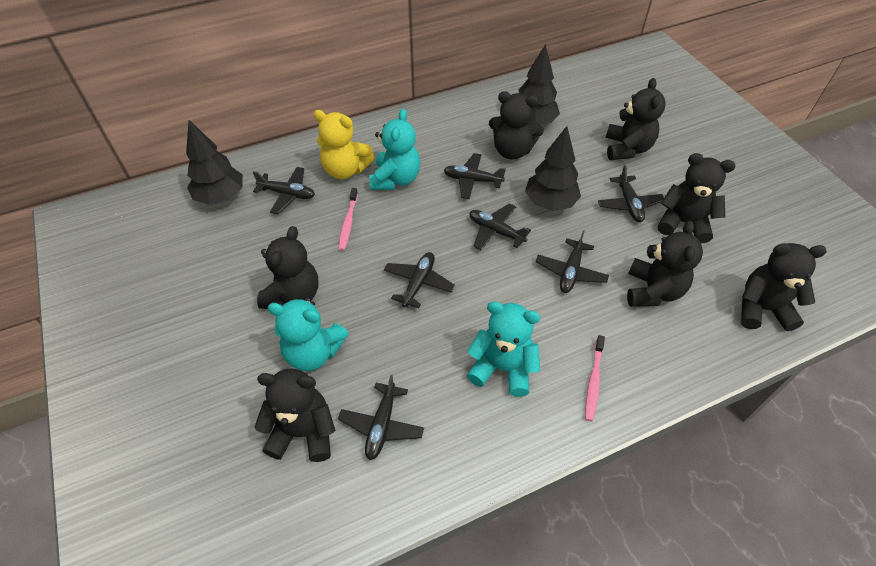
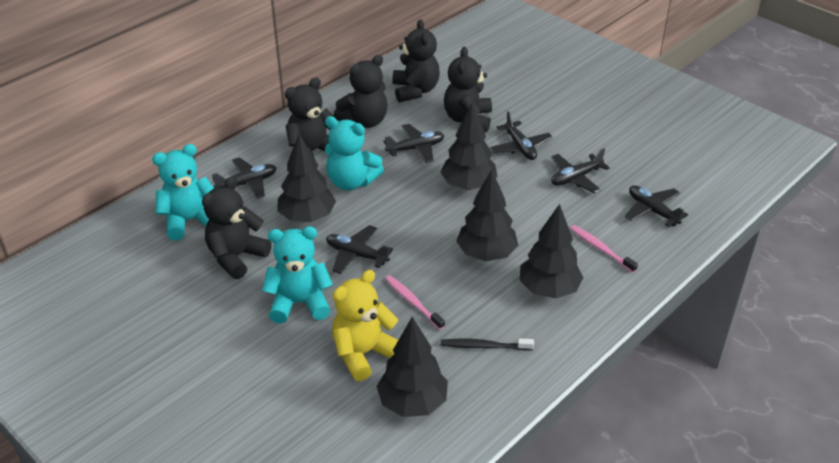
black plane: [253,167,315,214] [338,375,424,460] [384,252,455,308] [444,153,506,199] [469,203,531,250] [536,230,609,293] [598,165,664,222] = 7 -> [212,157,277,199] [326,225,393,274] [383,124,444,163] [490,111,553,160] [551,148,610,193] [625,185,688,227] = 6
black teddy bear: [254,369,335,462] [257,226,318,309] [489,91,544,160] [606,78,666,160] [627,221,703,307] [658,153,735,243] [741,243,827,331] = 7 -> [202,176,272,279] [285,77,338,159] [334,55,388,128] [392,19,440,102] [444,47,492,132] = 5
black toothbrush: none = 0 -> [441,339,534,350] = 1
black tree: [186,120,243,205] [519,44,560,125] [525,126,581,211] = 3 -> [278,134,336,222] [377,317,448,417] [440,103,498,190] [456,170,518,261] [520,204,583,299] = 5

